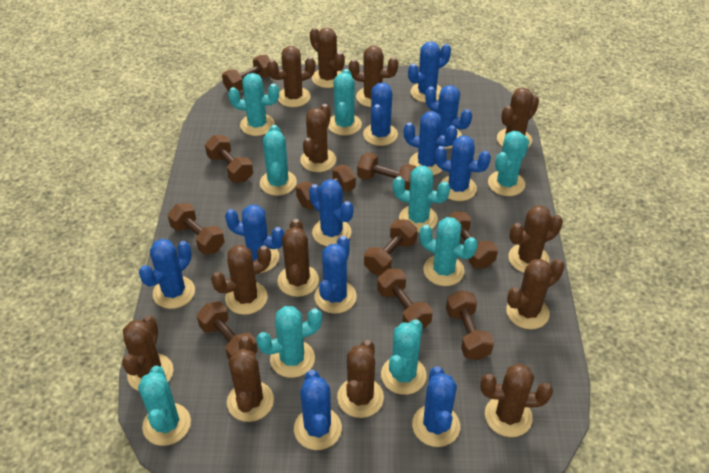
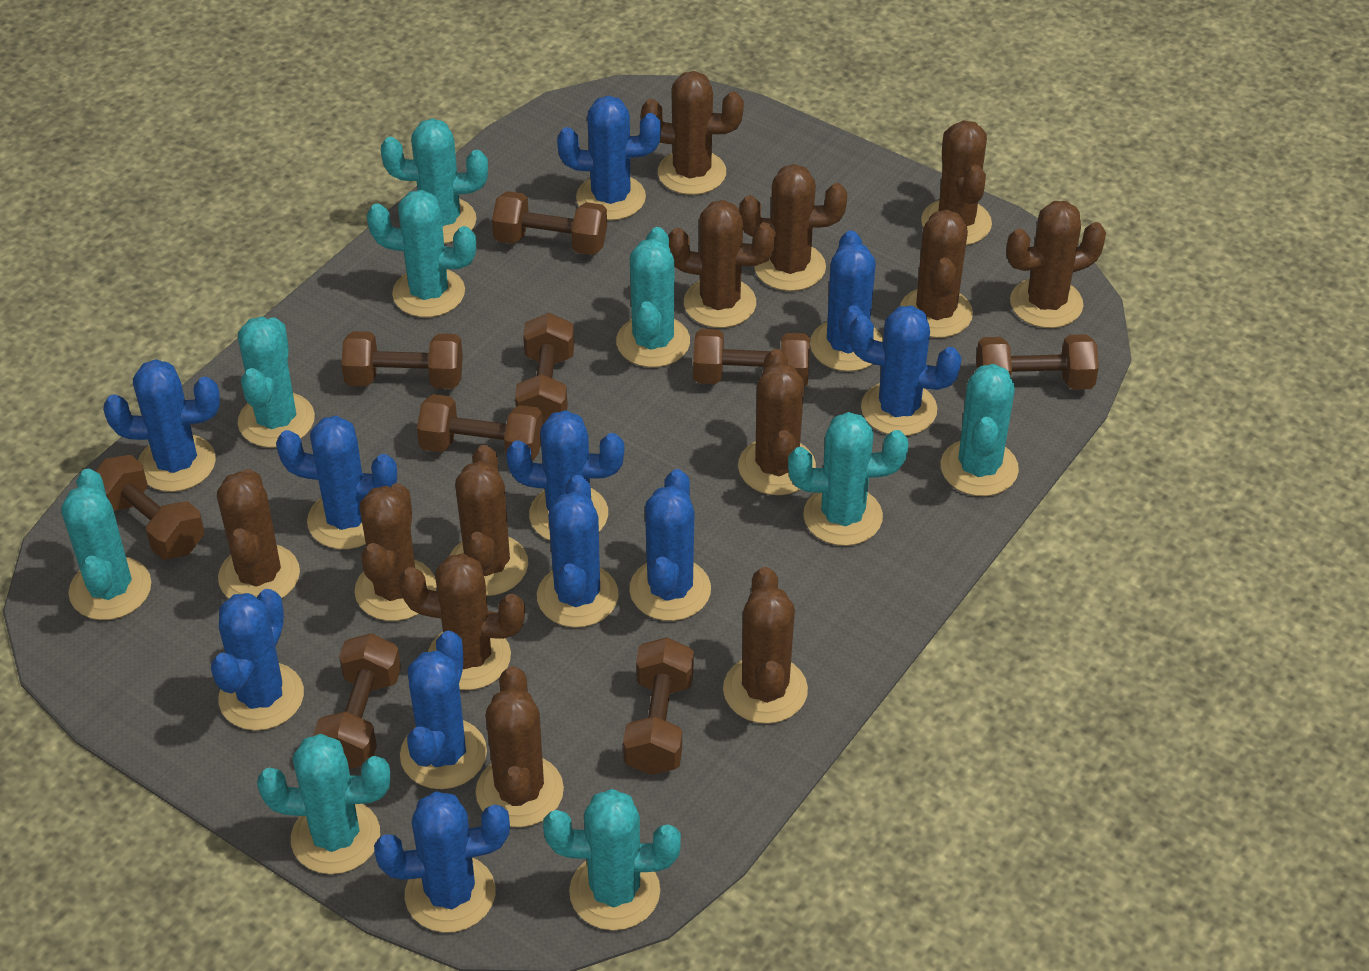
brown dumbbell: [168,203,224,255] [197,301,257,359] [205,135,253,182] [222,55,270,91] [296,165,356,209] [357,153,417,191] [364,219,418,275] [377,269,433,330] [446,290,494,360] [448,211,498,268] = 10 -> [96,455,204,560] [313,633,401,769] [341,331,463,389] [417,394,543,461] [492,191,607,255] [515,313,574,424] [623,637,694,775] [693,329,810,387] [976,334,1099,390] = 9

